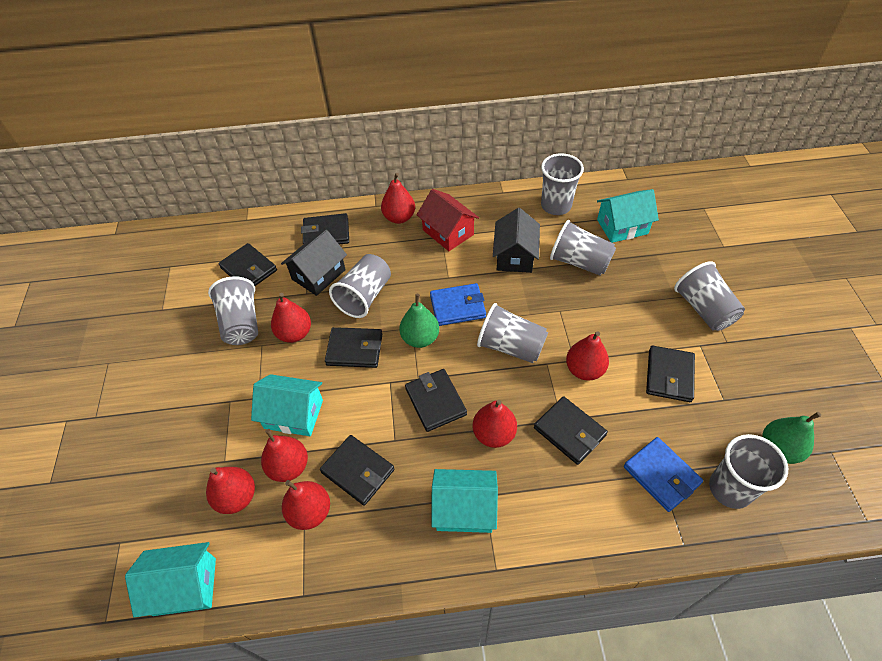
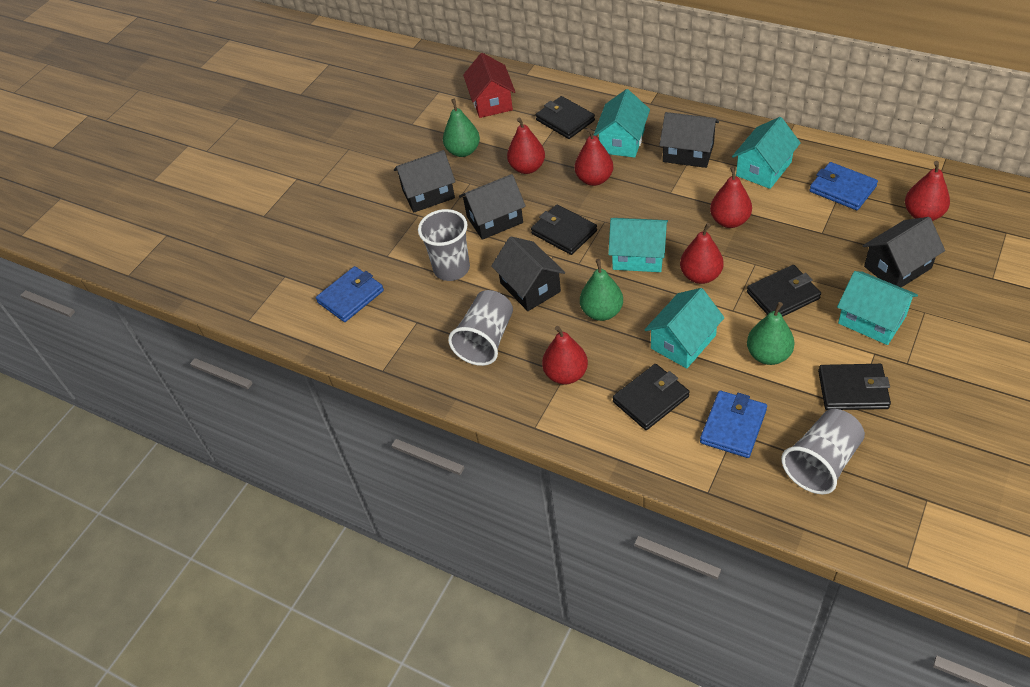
black house: [281,230,347,296] [493,208,540,273] = 2 -> [394,150,456,212] [459,174,526,240] [491,236,565,311] [659,112,719,168] [863,217,945,288] = 5
black wallet: [218,243,277,286] [301,213,349,244] [320,435,395,506] [325,327,382,368] [405,369,467,432] [534,396,608,465] [646,346,695,402] = 7 -> [531,204,597,255] [536,96,595,139] [613,364,690,430] [747,265,821,317] [818,364,891,410] = 5
blue wallet: [430,283,486,326] [624,437,703,512] = 2 -> [316,266,384,322] [700,391,767,458] [809,162,878,210] = 3
green pear: [400,294,439,348] [762,412,821,464] = 2 -> [443,99,480,157] [580,259,623,321] [747,302,795,365] = 3
grey cup: [208,276,258,345] [329,254,391,318] [477,303,548,363] [541,153,584,215] [550,220,616,276] [674,261,745,331] [709,434,788,509] = 7 -> [418,209,470,281] [448,290,513,366] [781,409,865,494] = 3
red pear: [206,467,255,514] [261,429,308,482] [271,293,311,343] [282,480,330,530] [381,173,415,224] [473,400,517,448] [566,331,609,380] = 7 -> [507,118,545,174] [542,326,588,384] [575,128,613,186] [680,223,724,284] [710,166,752,228] [905,161,950,221] = 6
turquoise house: [125,542,216,617] [251,374,323,436] [431,469,498,533] [597,189,659,243] = 4 -> [594,89,650,158] [608,218,668,272] [644,288,725,369] [732,117,801,189] [837,271,918,345] = 5

